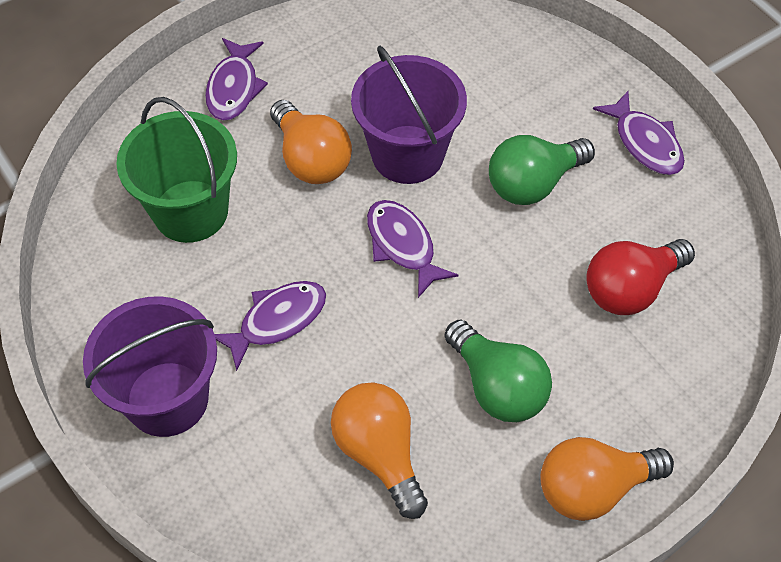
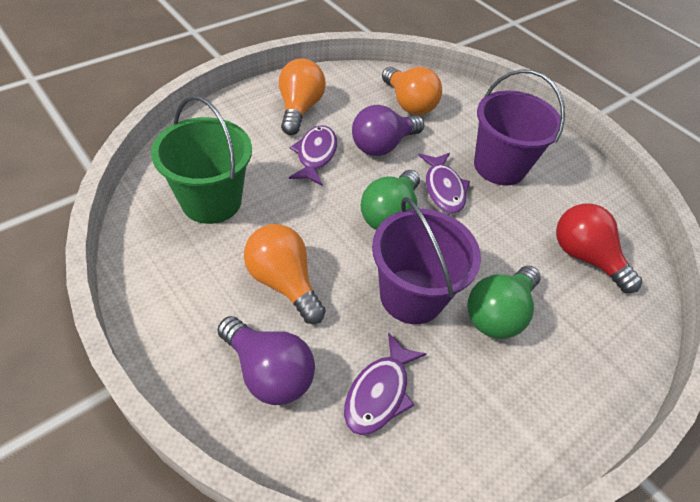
purple fish: [205,38,268,121] [215,281,326,371] [367,200,458,298] [593,91,685,175] = 4 -> [289,126,337,186] [344,333,426,435] [418,153,470,214] = 3
purple light bulb: none = 0 -> [217,316,315,405] [352,105,424,156] = 2

